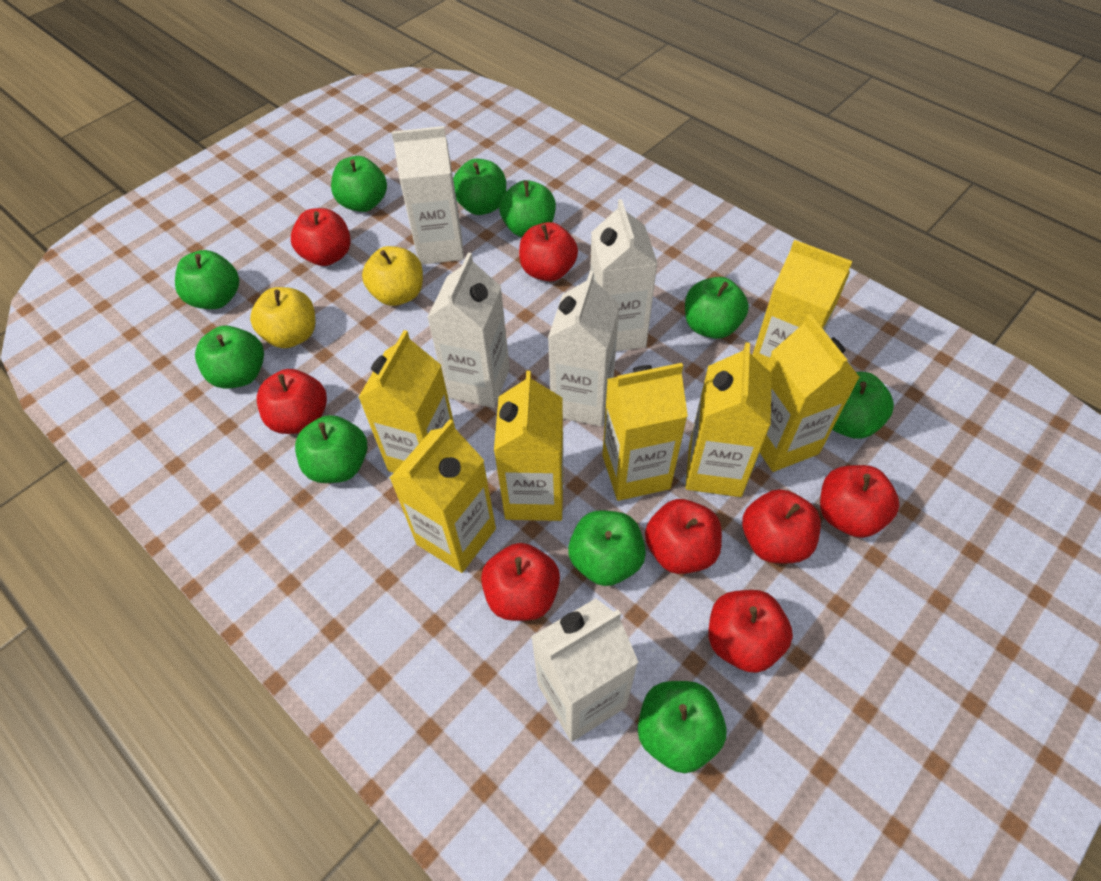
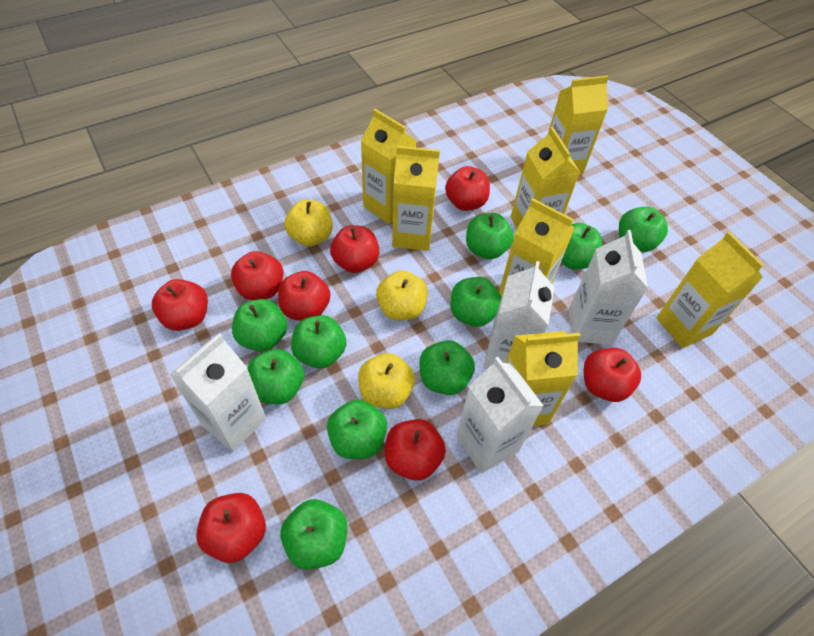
white carton: [392,126,464,265] [427,252,510,408] [531,598,639,742] [548,271,620,426] [590,199,658,351] = 5 -> [169,333,266,452] [456,357,544,473] [483,261,555,369] [569,230,648,345] = 4
yellow apple: [250,287,315,348] [362,246,423,306] = 2 -> [284,200,333,246] [358,353,415,409] [376,271,428,320] = 3

